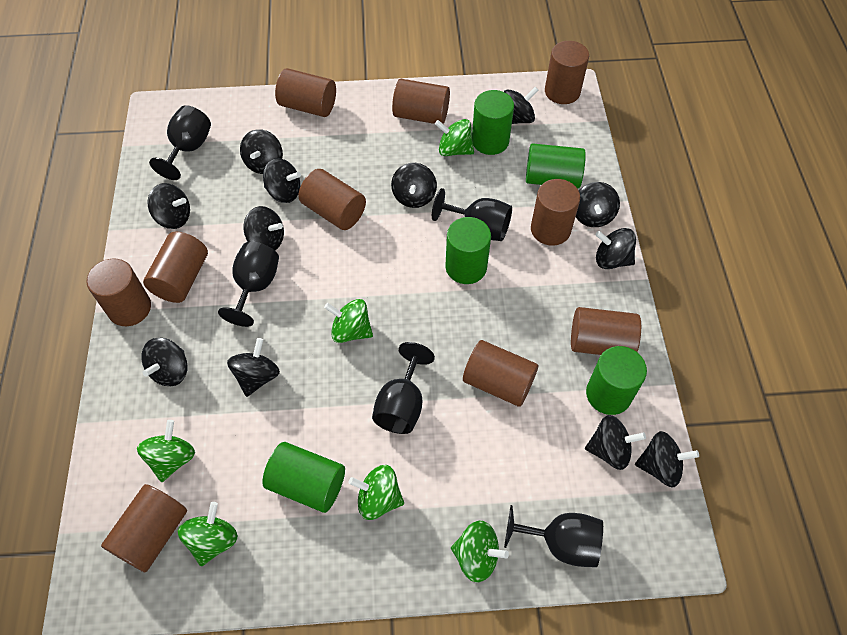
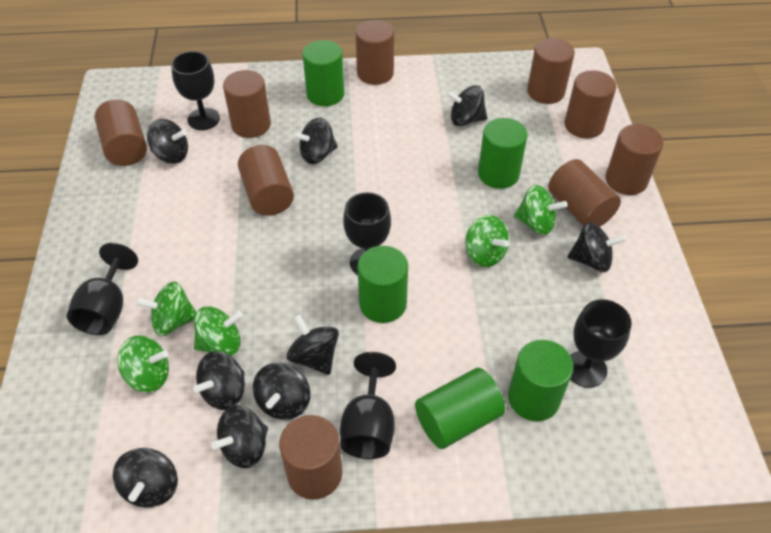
black spinning top: [141,338,188,386] [147,183,190,229] [227,338,280,397] [240,129,283,174] [244,206,284,250] [263,158,301,203] [391,163,437,208] [504,87,539,124] [576,182,620,227] [585,415,646,470] [596,228,636,269] [635,431,699,488] = 12 -> [113,448,178,508] [147,119,188,164] [193,351,245,410] [211,405,268,468] [253,363,310,420] [287,314,339,375] [293,117,338,164] [446,85,487,126] [568,222,627,272] = 9
brown cylinder: [87,258,151,326] [101,484,187,573] [143,231,208,303] [275,68,336,117] [299,169,366,230] [392,79,450,124] [463,340,538,407] [531,179,580,245] [545,41,589,104] [571,307,641,355] = 10 -> [94,99,147,166] [223,70,271,138] [238,145,294,216] [279,415,343,500] [356,20,394,85] [527,38,575,104] [548,159,621,227] [565,70,616,138] [606,124,664,195] = 9
green spinning top: [137,420,195,482] [178,502,238,566] [324,299,373,343] [349,465,404,520] [435,119,474,156] [451,520,509,582] = 6 -> [117,335,169,393] [136,282,197,336] [194,306,243,356] [465,215,509,267] [514,185,567,235] = 5

